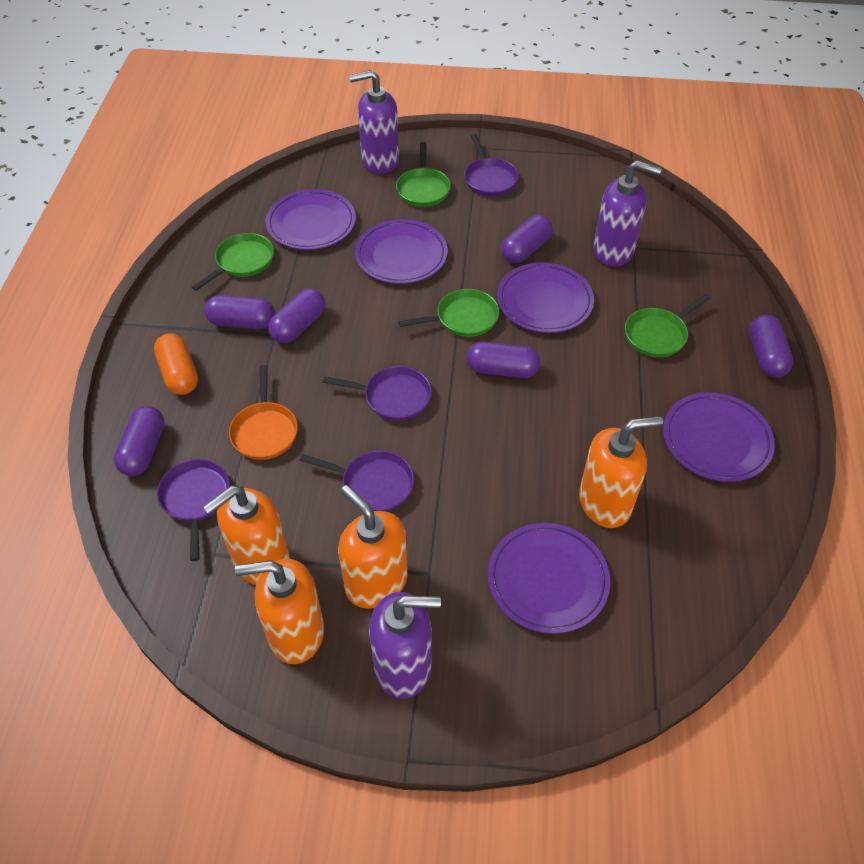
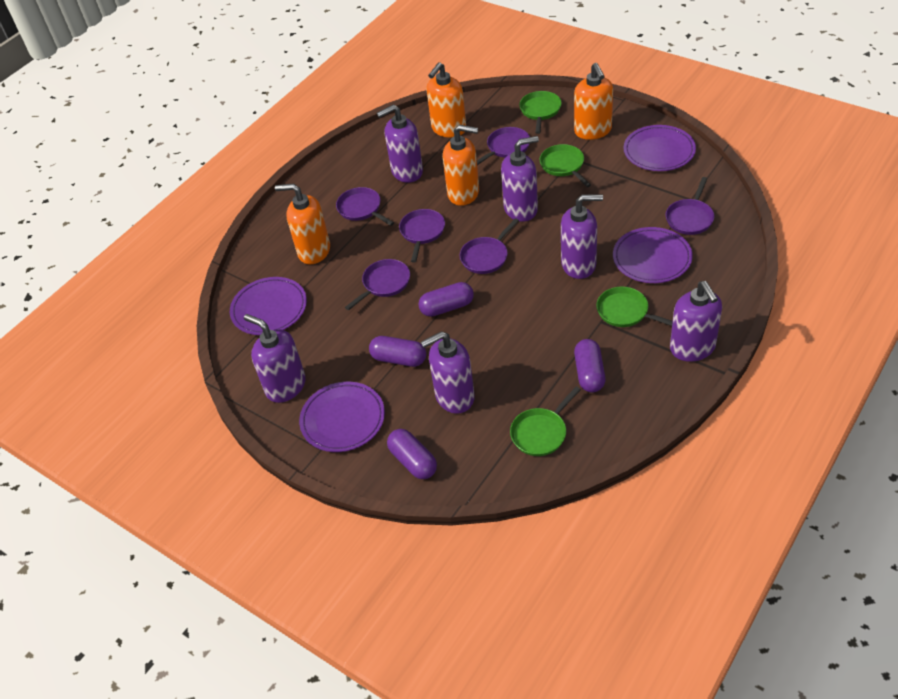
orange capsule: [154,333,198,395] = 1 -> none = 0
orange pan: [229,365,298,460] = 1 -> none = 0
purple capsule: [114,406,165,476] [204,295,275,329] [268,288,326,343] [467,342,541,378] [501,215,553,263] [749,315,793,378] = 6 -> [369,336,426,367] [387,429,437,479] [418,282,474,317] [574,339,606,392] = 4
purple pan: [157,459,230,561] [300,450,414,512] [322,366,432,421] [464,134,518,196] = 4 -> [336,187,394,226] [345,259,410,310] [399,209,445,263] [459,218,519,274] [477,127,530,165] [666,177,714,235] = 6
purple plate: [265,189,356,250] [355,219,448,284] [488,523,610,634] [497,262,594,333] [663,392,775,482] = 5 -> [230,277,307,335] [299,382,385,452] [613,227,693,283] [623,125,696,171] = 4
purple soap dispenser: [349,70,399,174] [369,592,441,699] [593,160,662,267] = 3 -> [244,314,306,403] [377,105,423,183] [421,331,475,414] [501,136,539,222] [561,194,603,279] [670,281,722,362] = 6

